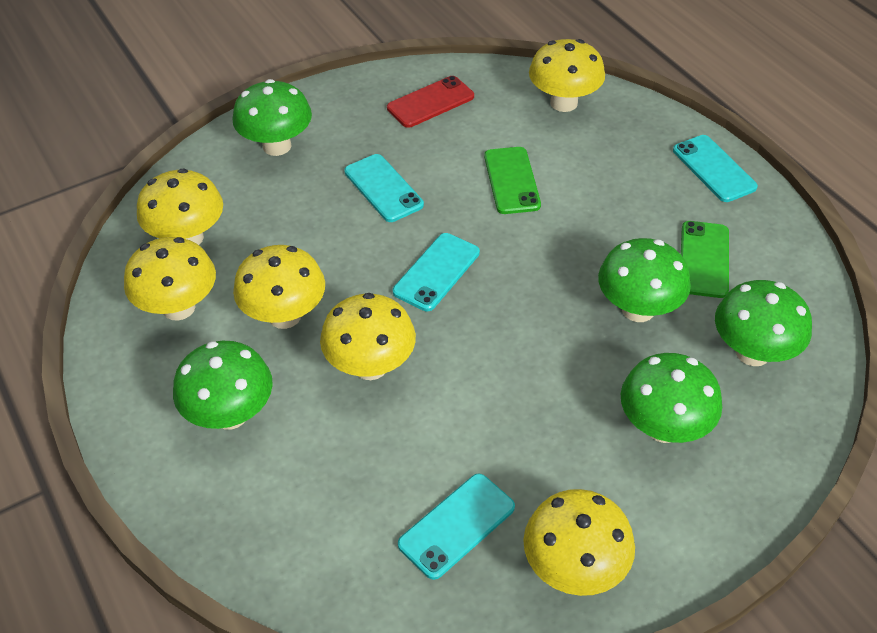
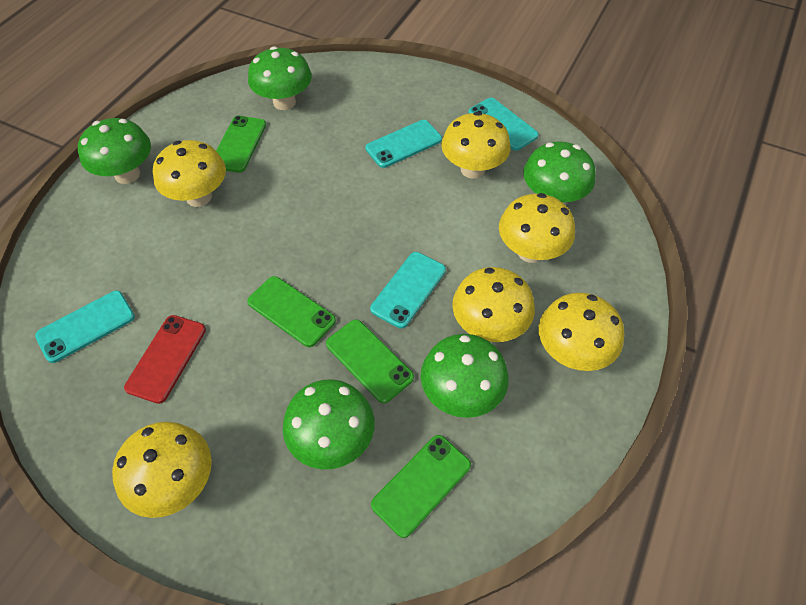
green phone: [484,147,541,214] [681,221,729,298] = 2 -> [216,116,266,173] [247,276,336,347] [326,319,414,403] [371,435,471,538] = 4

